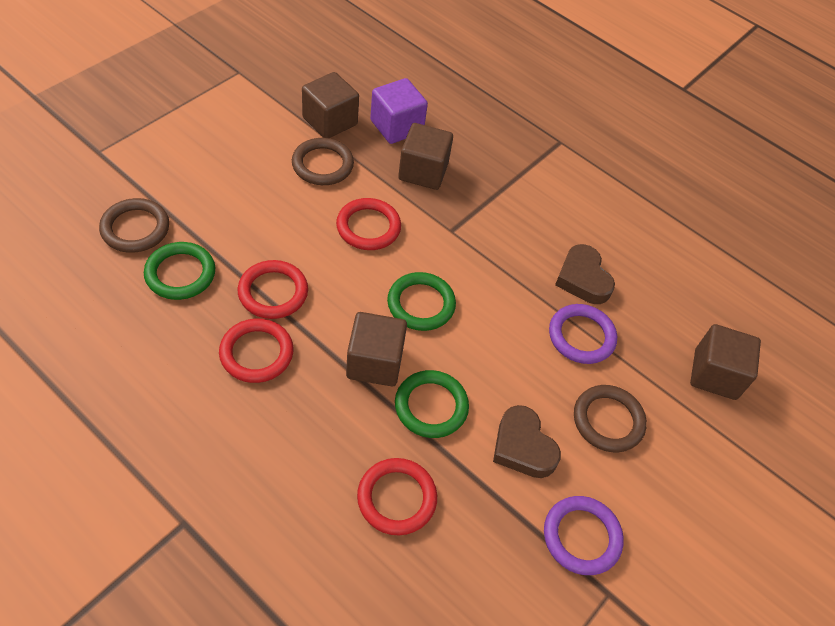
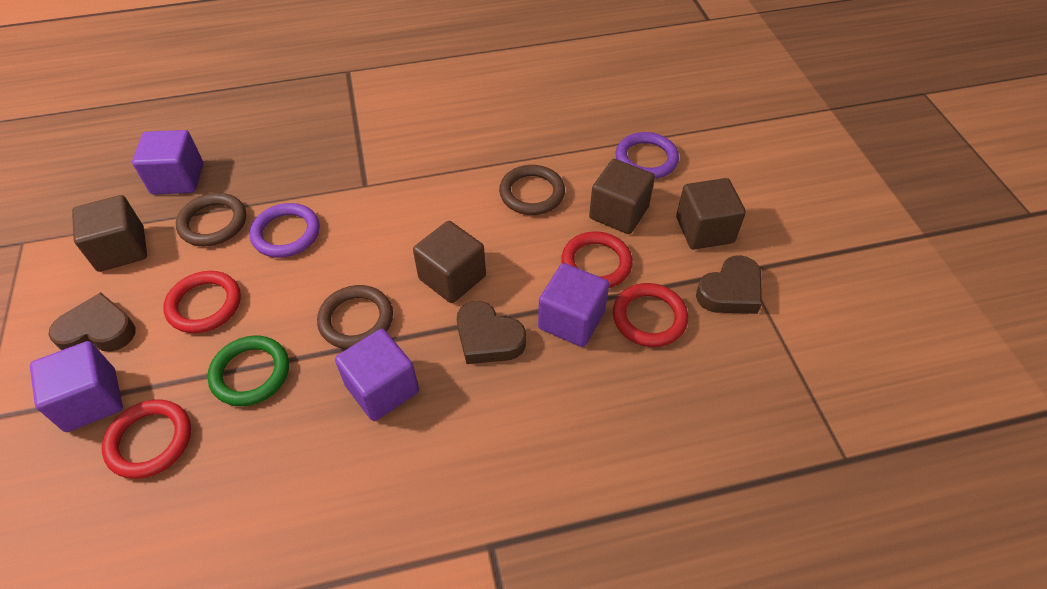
brown heart: [493,405,561,478] [555,244,615,304] = 2 -> [48,292,136,352] [457,301,526,364] [696,255,762,314] = 3
green ring: [144,242,215,300] [387,272,456,331] [395,370,469,438] = 3 -> [207,336,289,406] = 1
purple cube: [370,78,428,144] = 1 -> [30,341,123,432] [132,130,203,195] [335,329,419,421] [538,263,609,347] = 4

